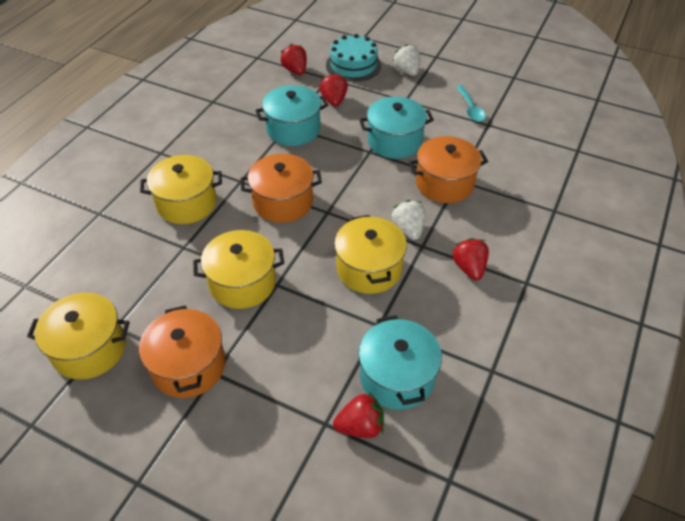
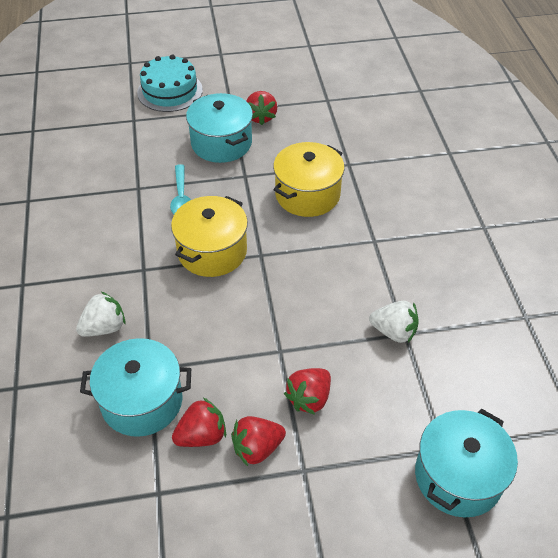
orange pot: [139,306,226,398] [240,154,322,223] [409,136,488,203] = 3 -> none = 0
yellow pot: [27,293,130,380] [140,155,222,224] [193,230,284,309] [334,215,407,294] = 4 -> [171,196,248,277] [273,142,345,217] = 2

